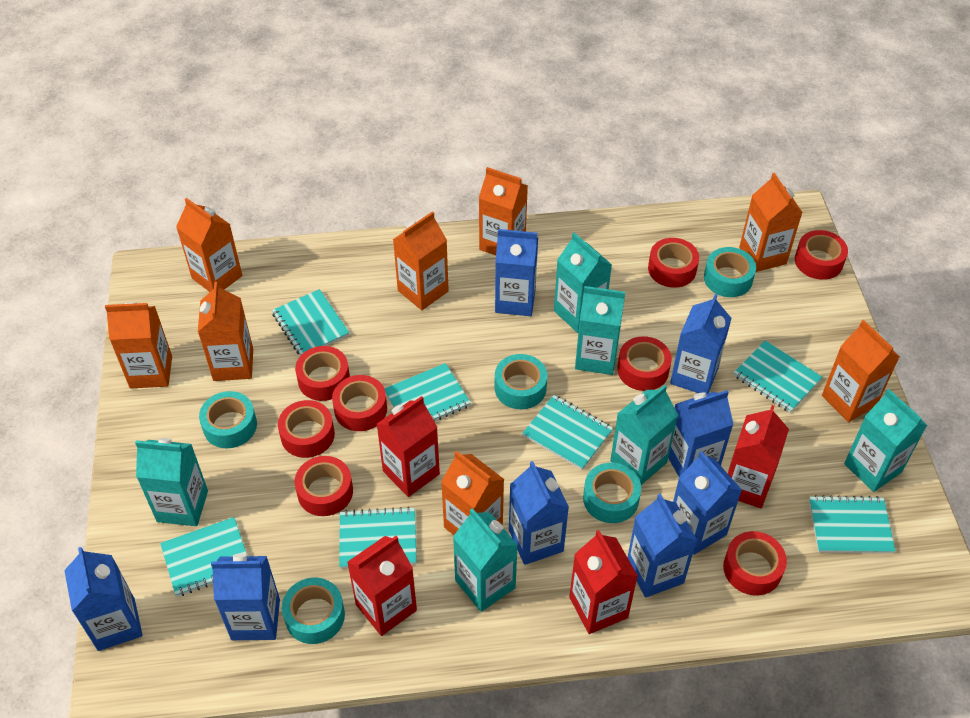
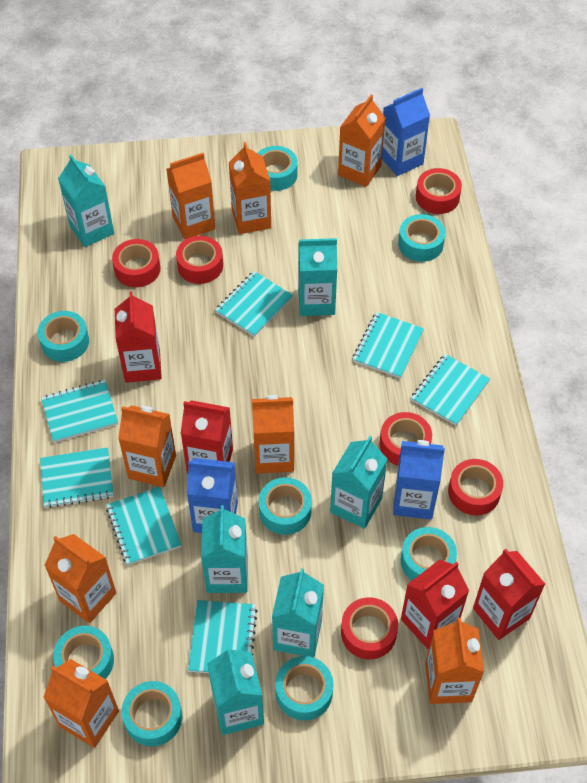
blue carton: [64,547,143,651] [211,553,280,640] [495,229,538,316] [509,461,569,565] [627,493,697,597] [668,390,734,477] [670,294,732,394] [673,451,742,555] = 8 -> [187,458,238,533] [382,88,430,176] [393,440,445,519] = 3
red tape: [278,400,335,458] [295,346,350,401] [295,456,353,516] [332,375,387,431] [617,336,672,391] [648,238,699,288] [723,531,787,595] [795,230,848,280] = 8 -> [112,239,161,287] [176,236,223,284] [341,597,398,659] [380,412,432,466] [416,168,462,214] [448,459,503,516] = 6
turquoise tape: [199,391,257,449] [282,578,345,644] [495,354,547,409] [583,463,641,523] [704,247,756,297] = 5 -> [38,311,89,362] [53,626,114,679] [122,681,182,746] [258,146,298,191] [259,477,312,535] [275,656,333,721] [398,214,446,262] [401,527,457,581] = 8

